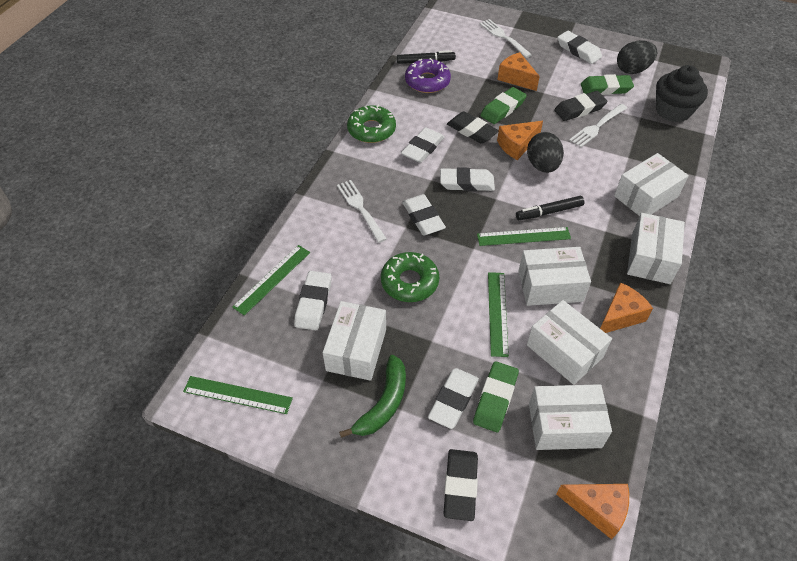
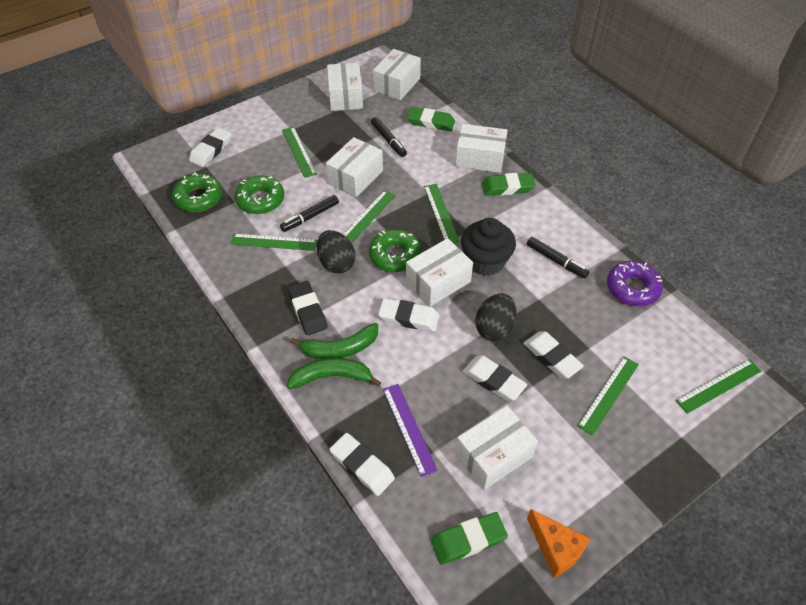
black eraser: [444,449,478,521] [447,111,499,144] [554,91,608,121] = 3 -> [288,281,327,335] = 1
black marker: [397,50,456,64] [516,196,584,220] = 2 -> [280,195,339,232] [371,117,407,157] [527,237,589,278] = 3
green banana: [339,355,406,438] = 1 -> [287,358,381,389] [290,323,378,359] = 2
green donut: [347,105,396,143] [381,252,439,302] = 2 -> [172,173,222,212] [235,176,284,214] [369,229,421,272] = 3
green ruler: [183,376,293,414] [232,245,310,316] [477,227,571,246] [488,272,509,357] = 4 -> [231,234,318,251] [282,127,317,178] [343,190,396,243] [424,184,460,243] [578,356,639,436] [676,359,761,414] = 6
orange cheese: [497,52,540,91] [497,121,543,160] [556,484,629,540] [600,282,653,333] = 4 -> [527,509,590,578] = 1
purple ruler: none = 0 -> [383,384,438,477] = 1
white eraser: [294,271,332,330] [401,127,444,163] [402,194,446,235] [428,368,479,429] [440,167,495,191] [557,31,602,64] = 6 -> [189,128,232,167] [329,433,395,496] [378,298,439,332] [463,355,527,401] [523,331,584,378] = 5
white fork: [337,180,387,243] [480,19,532,58] [569,104,627,147] = 3 -> none = 0

